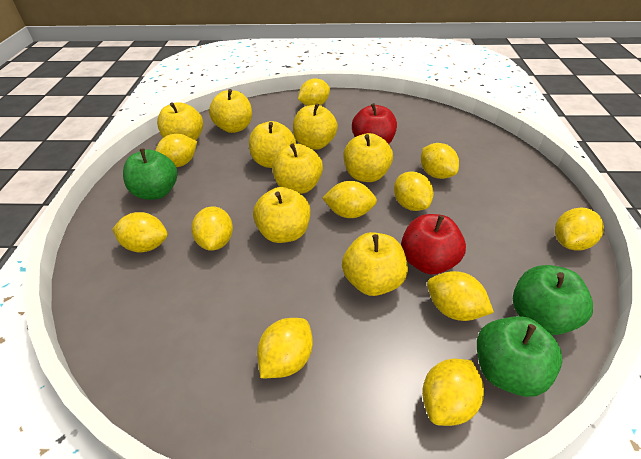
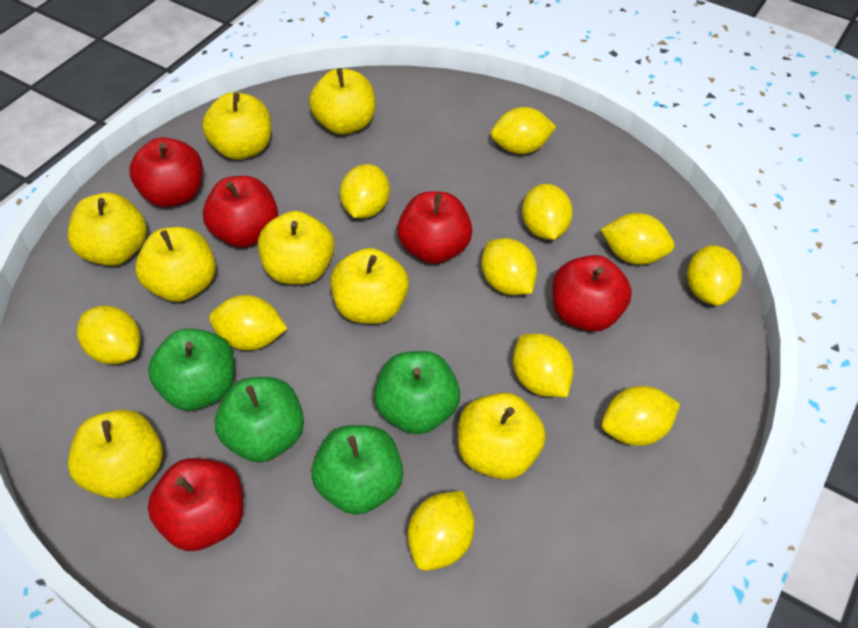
green apple: [123,149,177,200] [477,316,563,397] [513,265,593,335] = 3 -> [148,329,234,410] [215,377,304,463] [312,425,403,515] [374,351,460,434] = 4
red apple: [352,103,397,144] [401,214,466,275] = 2 -> [129,137,203,207] [148,458,243,551] [203,176,278,248] [397,191,472,264] [552,255,632,332] = 5

